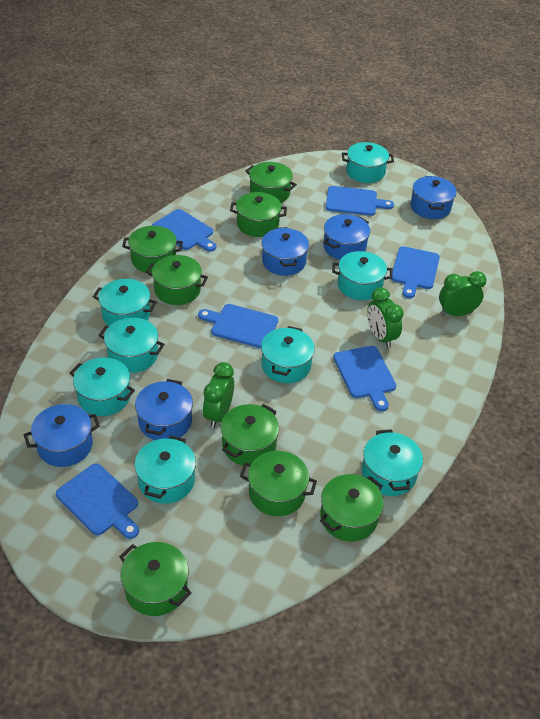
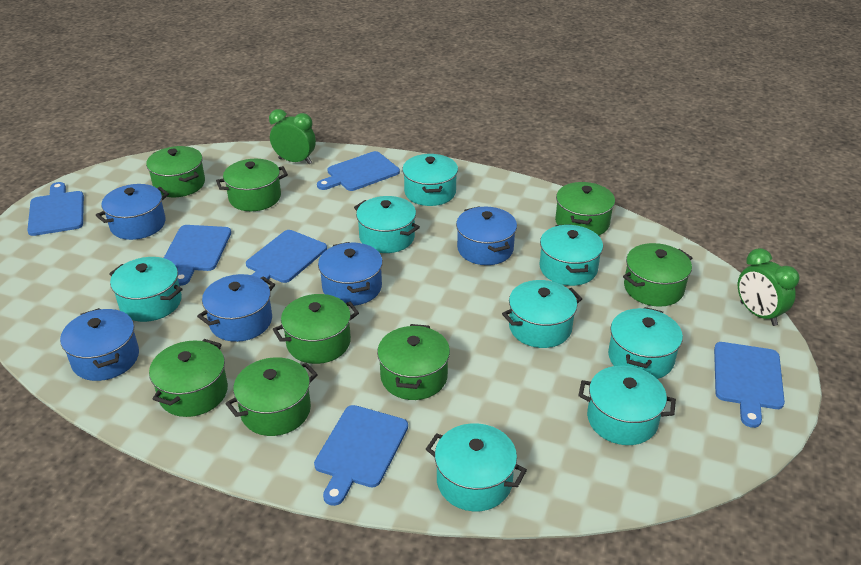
green clock: [203,362,234,428] [367,288,404,348] [439,271,487,316] = 3 -> [269,109,316,164] [738,248,799,326] = 2

